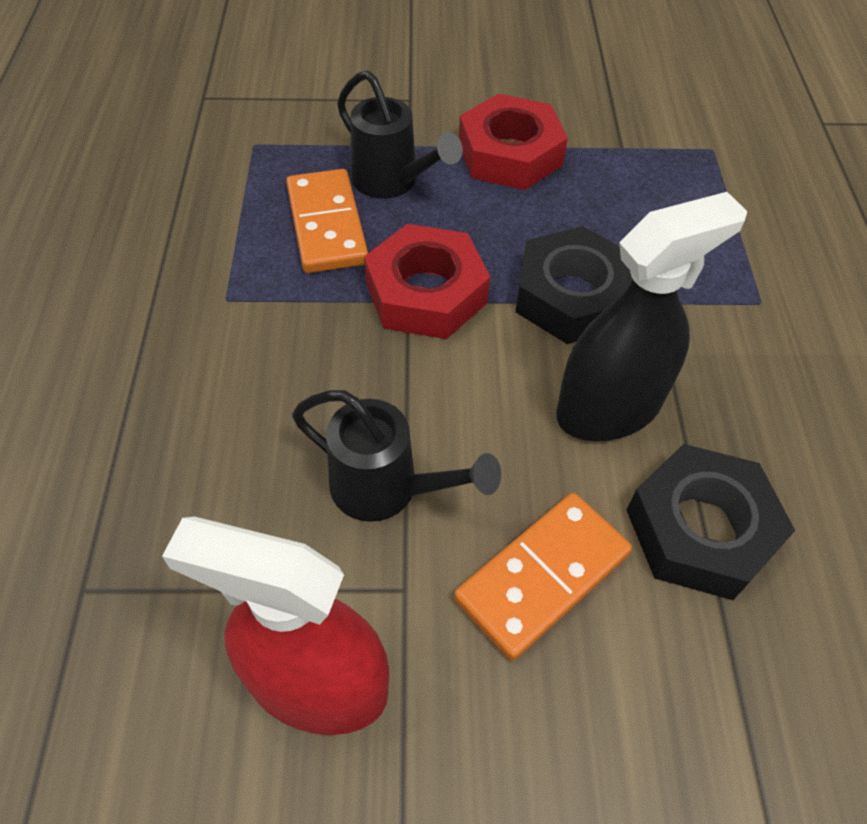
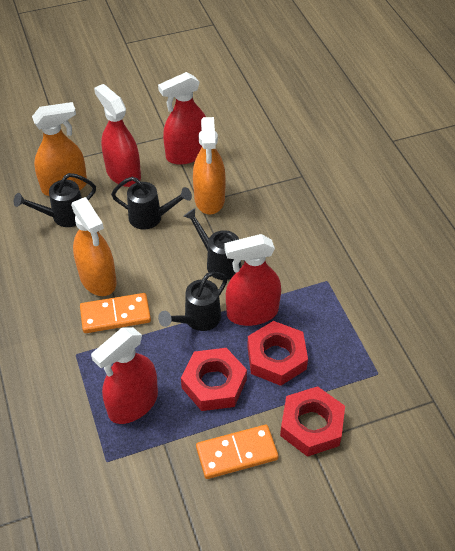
black nut: [515,226,633,344] [626,444,795,600] = 2 -> none = 0
black spray bottle: [556,192,747,441] = 1 -> none = 0
black watering can: [292,390,501,522] [337,70,463,199] = 2 -> [14,173,96,227] [111,177,192,230] [158,272,227,331] [184,208,245,280] = 4
orange spray bottle: none = 0 -> [32,102,87,196] [71,197,117,296] [193,117,226,215] = 3
red nut: [364,224,490,339] [459,94,568,190] = 2 -> [181,348,247,411] [247,321,308,386] [280,386,345,457] = 3
red spray bottle: [162,516,389,735] = 1 -> [91,327,158,424] [94,84,141,187] [158,72,206,165] [224,234,281,326] = 4

